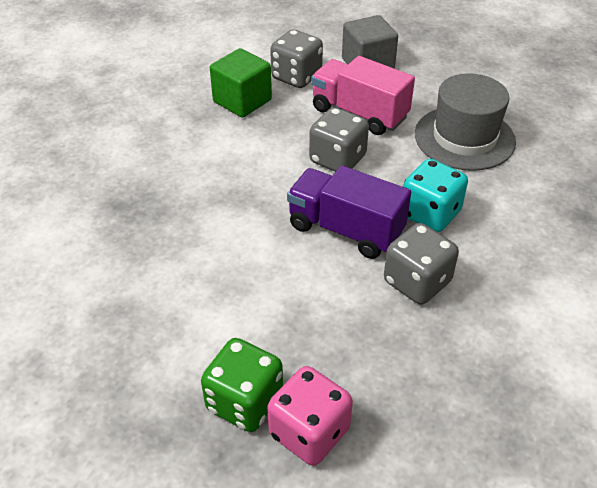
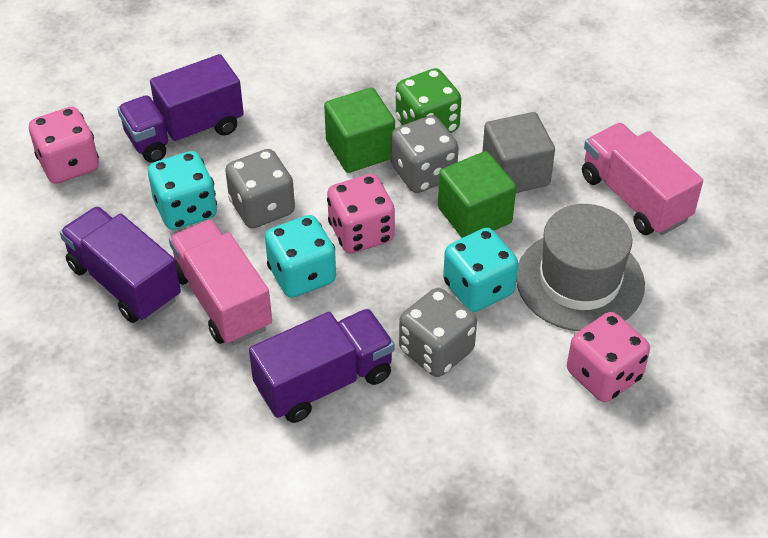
green cube: [210,48,272,118] = 1 -> [324,87,395,173] [438,151,516,238] = 2
pink dice: [267,366,353,466] = 1 -> [29,107,99,184] [327,174,395,253] [567,312,650,402] = 3
pink truck: [311,56,415,135] = 1 -> [169,220,272,345] [582,123,703,235] = 2
purple truck: [287,166,411,259] = 1 -> [60,206,181,323] [117,54,244,163] [249,309,394,423] = 3
turquoise dice: [403,159,468,232] = 1 -> [148,151,217,230] [265,215,336,298] [443,228,518,312] = 3

